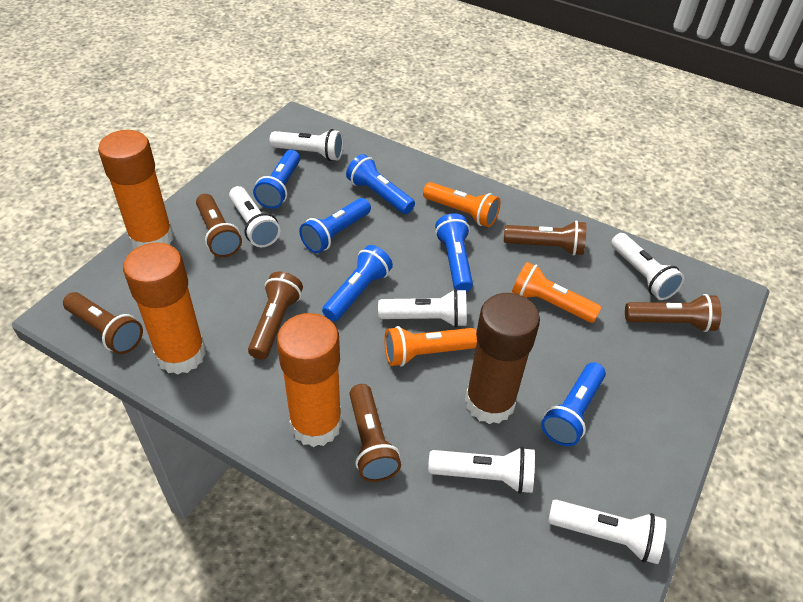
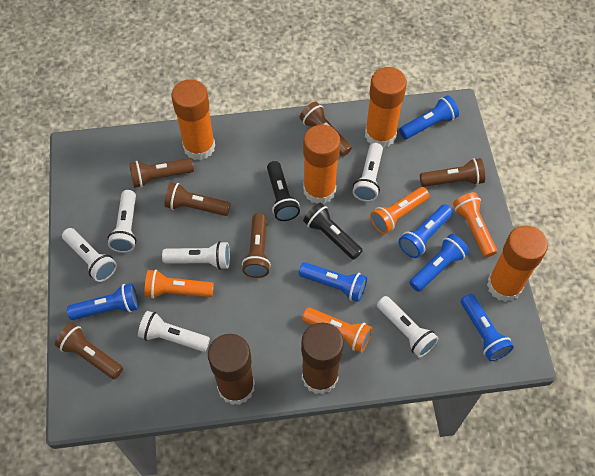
black flashlight: none = 0 -> [267,161,300,221] [303,203,363,260] = 2
brown glue stick: [465,293,540,424] = 1 -> [208,334,255,405] [301,323,344,394] = 2
orange flashlight: [384,326,477,367] [423,182,501,227] [512,262,601,323] = 3 -> [144,270,214,299] [302,307,372,353] [370,187,430,234] [453,192,497,258] = 4
orange glue stick: [98,130,173,249] [123,242,206,375] [277,313,342,447] = 3 -> [171,79,215,160] [303,125,341,204] [365,67,407,148] [487,226,548,302] = 4

